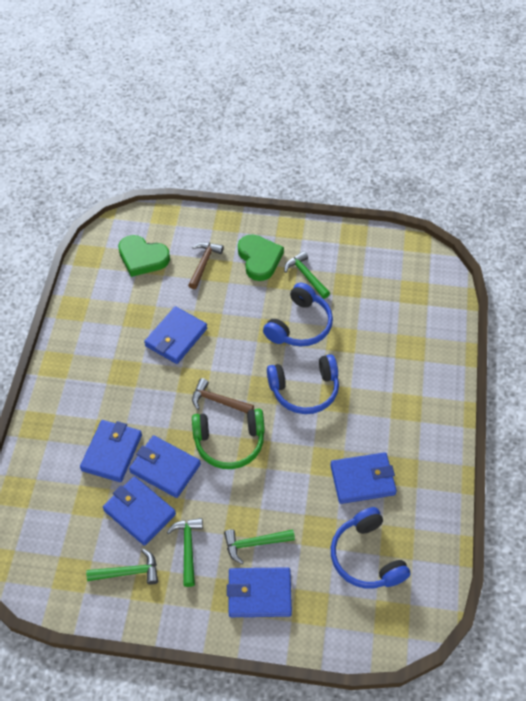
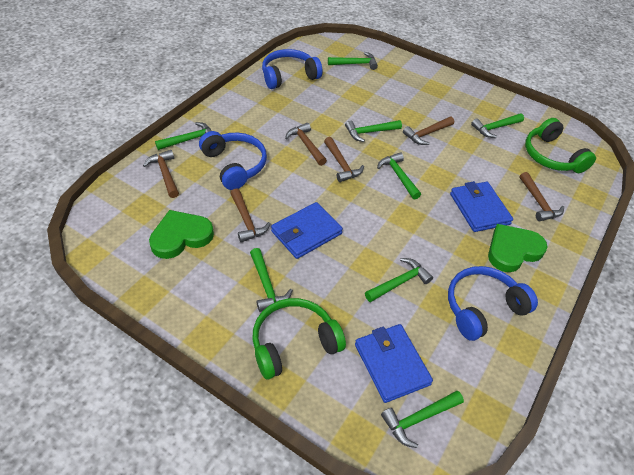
blue wallet: [80,420,142,482] [103,476,176,546] [129,435,201,498] [144,306,207,364] [227,567,292,617] [330,452,397,504] = 6 -> [271,202,343,259] [355,324,433,403] [450,181,513,232] = 3
brown hammer: [188,242,224,289] [192,378,254,413] = 2 -> [143,150,179,198] [230,188,271,242] [285,123,327,166] [324,137,364,182] [403,117,454,145] [520,172,564,222] = 6
green hammer: [86,549,158,585] [167,518,203,587] [224,529,295,564] [284,251,330,299] = 4 -> [155,122,212,150] [250,248,293,312] [328,52,378,70] [345,120,402,142] [365,258,433,302] [377,152,421,200] [381,391,464,448] [471,113,524,138] = 8
green headphones: [192,409,265,469] = 1 -> [252,298,346,379] [525,118,596,173] = 2

